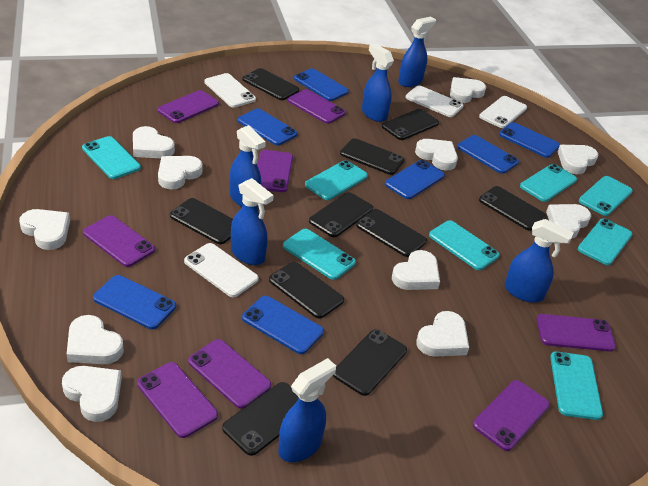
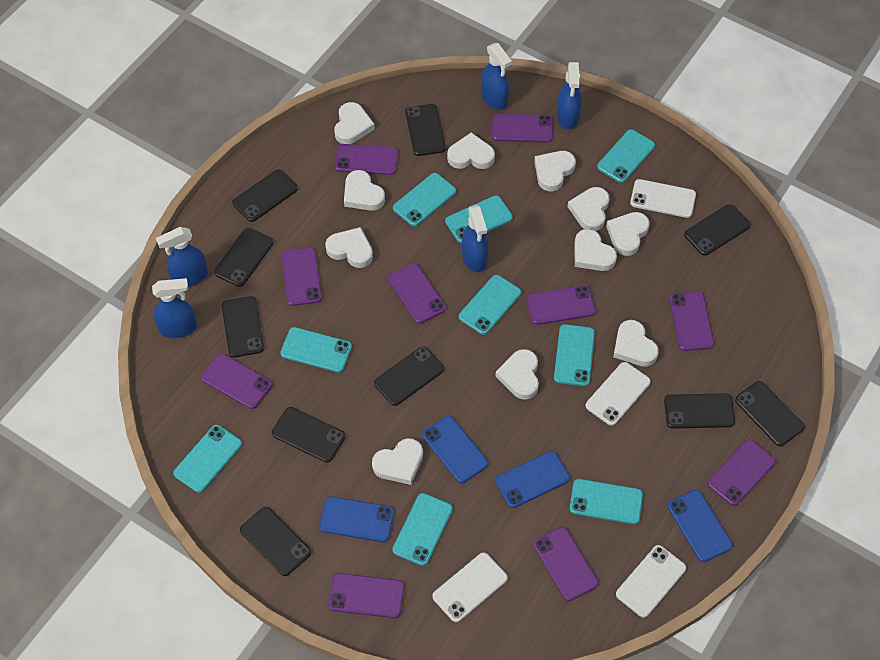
blue phone: [93,275,176,329] [238,108,298,146] [242,296,324,354] [294,68,349,101] [385,160,445,199] [457,135,519,174] [499,122,560,158] = 7 -> [319,496,394,542] [422,416,488,483] [495,451,570,508] [667,490,733,562] = 4
blue spray bottle: [230,125,266,207] [231,178,274,265] [278,358,336,462] [362,44,394,122] [398,16,436,87] [505,219,574,303] = 6 -> [152,278,197,338] [156,227,208,287] [462,205,488,272] [481,43,512,110] [557,62,582,129] = 5
purple phone: [83,215,155,267] [137,362,218,438] [158,90,219,123] [188,339,271,409] [257,150,293,192] [288,89,346,124] [473,380,550,451] [537,314,616,352] = 8 -> [201,353,272,409] [282,248,322,306] [328,573,404,618] [335,144,398,175] [388,263,446,324] [492,114,553,143] [526,285,596,325] [533,527,599,601] [669,291,714,351] [707,440,776,506] = 10
turquoise phone: [82,136,141,179] [283,229,356,280] [305,160,368,200] [429,220,500,270] [520,164,577,202] [550,351,603,420] [578,218,632,265] [579,176,633,216] = 8 -> [173,425,242,493] [280,327,352,373] [393,173,456,226] [393,493,453,566] [445,195,513,243] [459,275,521,335] [554,324,595,386] [570,479,643,524] [597,129,655,183] = 9

